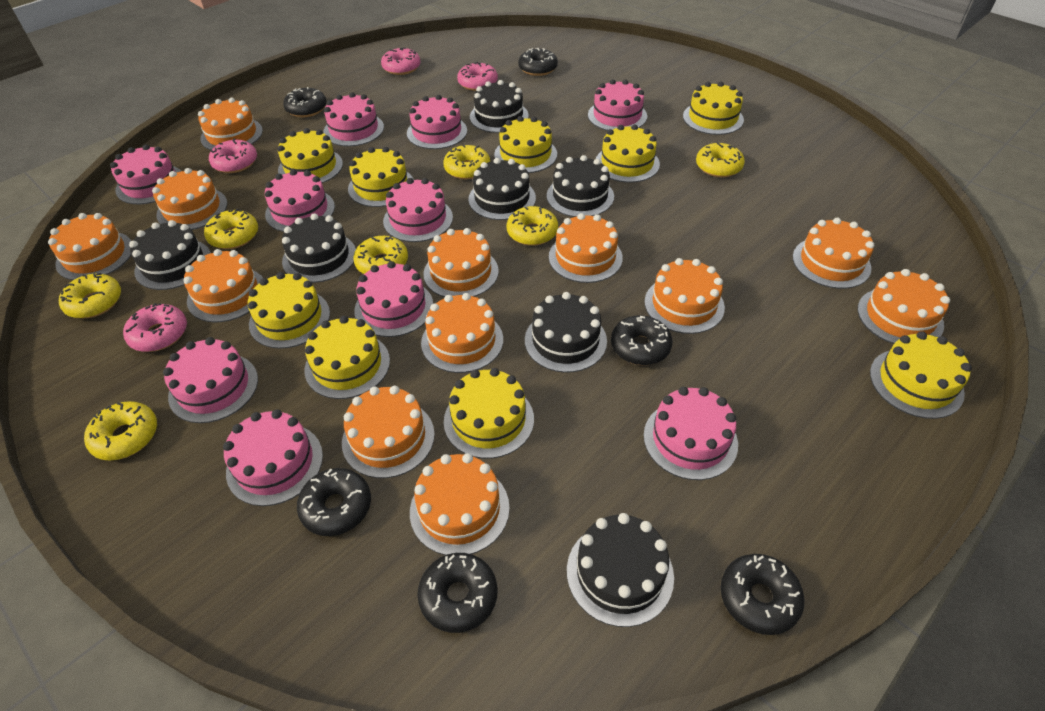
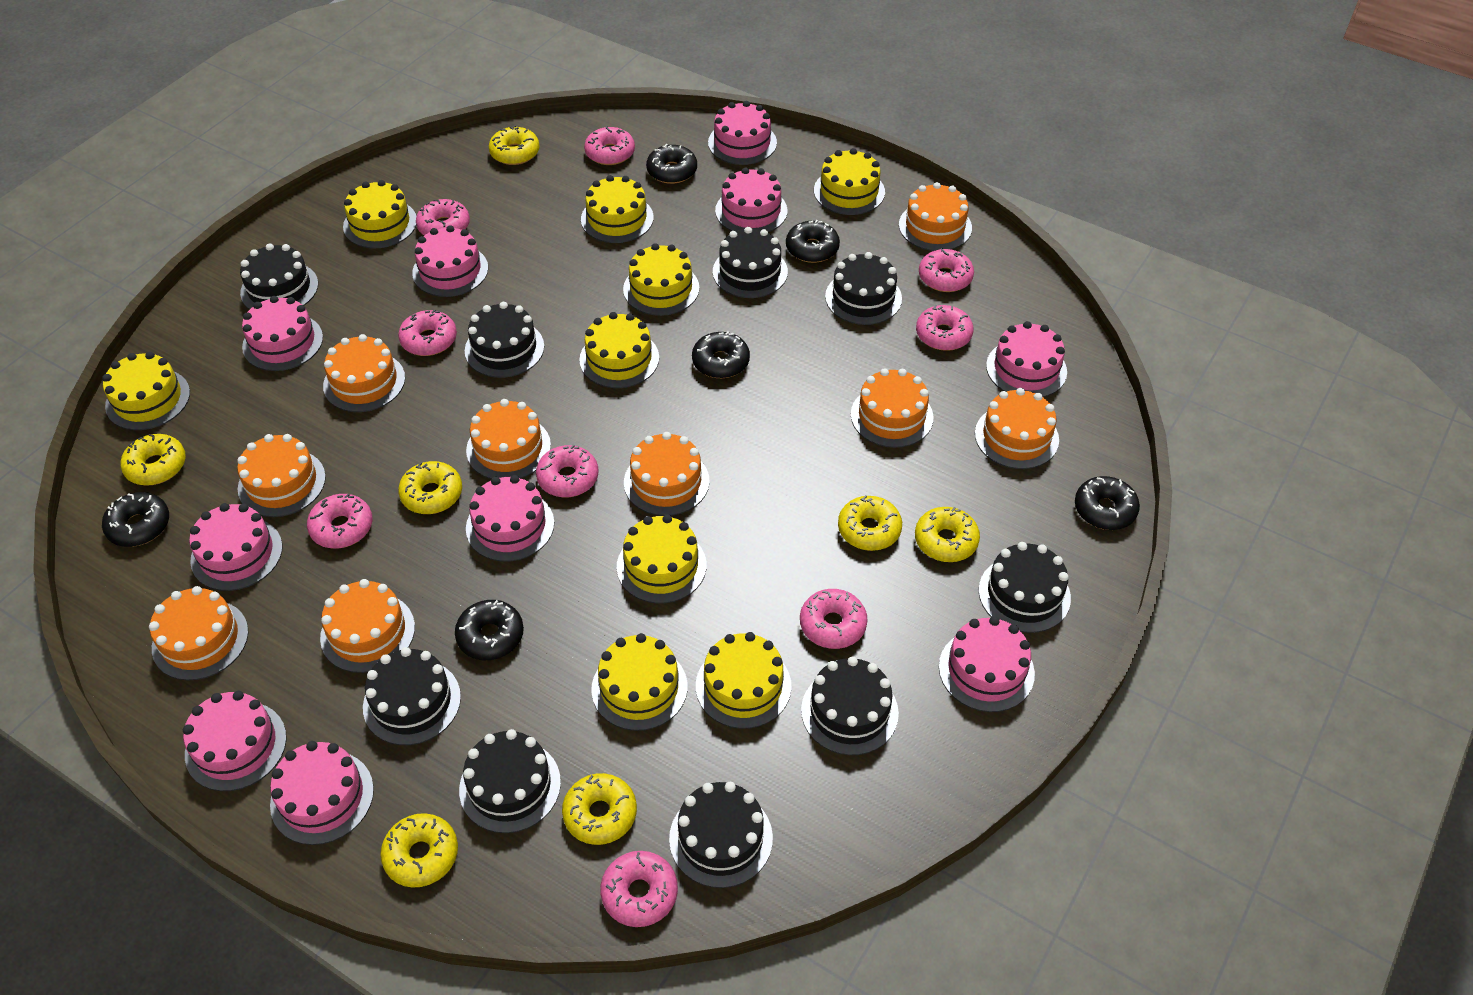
black cake: [129,220,211,290] [282,213,356,283] [468,158,536,220] [470,80,529,133] [525,292,607,373] [547,155,614,217] [567,513,674,627] = 7 -> [240,243,318,309] [363,647,461,745] [459,729,561,833] [465,302,544,378] [669,782,773,888] [713,227,788,298] [801,656,899,755] [825,252,902,325] [979,542,1071,633] = 9
orange cake: [48,213,131,280] [152,168,227,230] [183,249,263,322] [198,98,263,150] [342,386,435,478] [410,453,510,555] [421,293,503,373] [423,228,499,297] [549,213,623,283] [644,258,725,334] [793,217,874,289] [857,269,950,344] = 12 -> [149,586,248,680] [237,434,326,517] [320,579,415,673] [323,334,405,412] [466,399,551,479] [624,432,710,516] [851,368,933,448] [899,182,972,251] [975,388,1059,469] = 9
pink donut: [123,303,187,352] [209,138,257,173] [381,47,421,75] [457,62,498,91] = 4 -> [307,494,373,548] [398,309,457,356] [416,199,470,235] [536,445,598,498] [584,126,635,165] [600,851,678,927] [800,589,868,649] [916,305,974,351] [919,248,974,292] = 9

